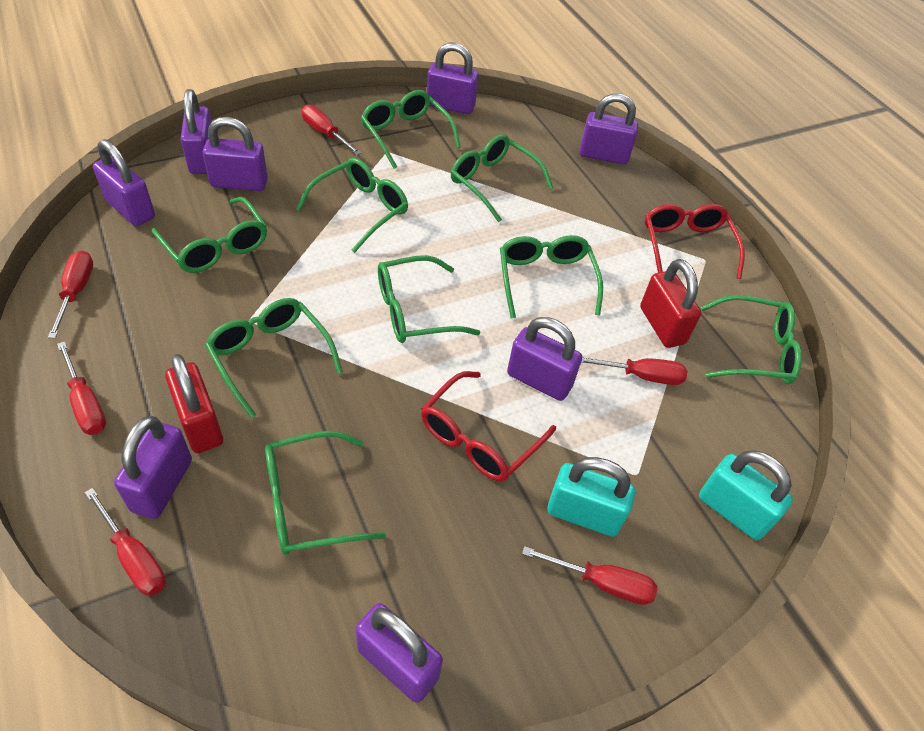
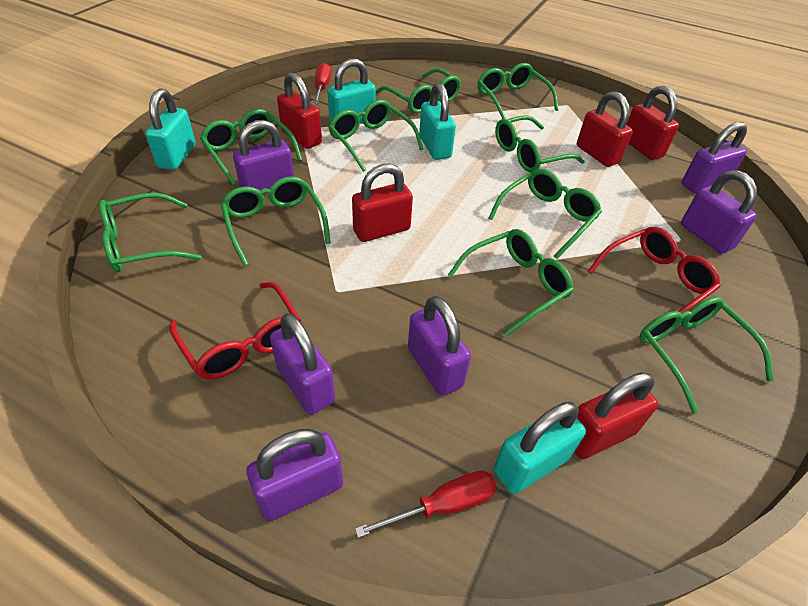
green glasses: [152,197,267,273] [205,298,343,418] [265,431,386,555] [296,158,408,253] [361,90,461,169] [378,255,480,343] [451,134,553,222] [500,235,603,318] [701,295,802,384] = 9 -> [99,192,202,272] [200,109,302,185] [221,176,331,266] [329,99,423,172] [376,68,461,113] [448,229,574,336] [477,63,559,119] [488,169,602,259] [495,115,585,172] [639,297,774,414] = 10
purple padlock: [93,139,155,226] [114,416,192,519] [181,89,212,174] [203,117,268,191] [355,603,443,703] [427,43,479,114] [507,317,582,401] [580,93,638,165] = 8 -> [233,120,294,190] [247,429,343,521] [270,313,335,415] [408,296,471,396] [681,170,757,254] [682,122,747,193] = 6
red padlock: [165,354,223,453] [640,259,701,348] = 2 -> [277,72,322,149] [352,163,413,242] [574,372,658,459] [577,91,633,167] [626,85,679,160] = 5
red screwdriver: [48,250,93,338] [57,341,106,435] [85,488,166,596] [302,105,361,155] [522,546,657,605] [581,357,687,385] = 6 -> [313,63,331,104] [355,471,497,538] = 2
turquoise padlock: [547,457,635,537] [699,451,793,540] = 2 -> [145,88,196,170] [327,58,376,123] [419,83,456,160] [494,402,586,494] = 4

